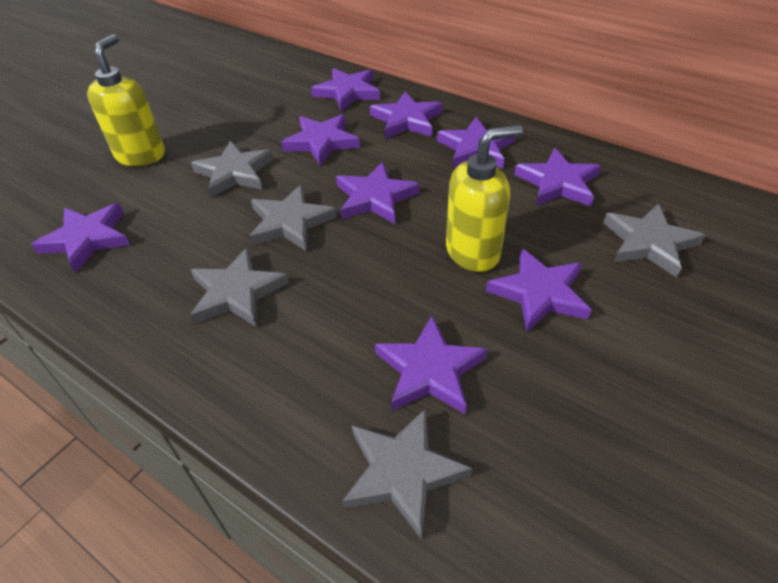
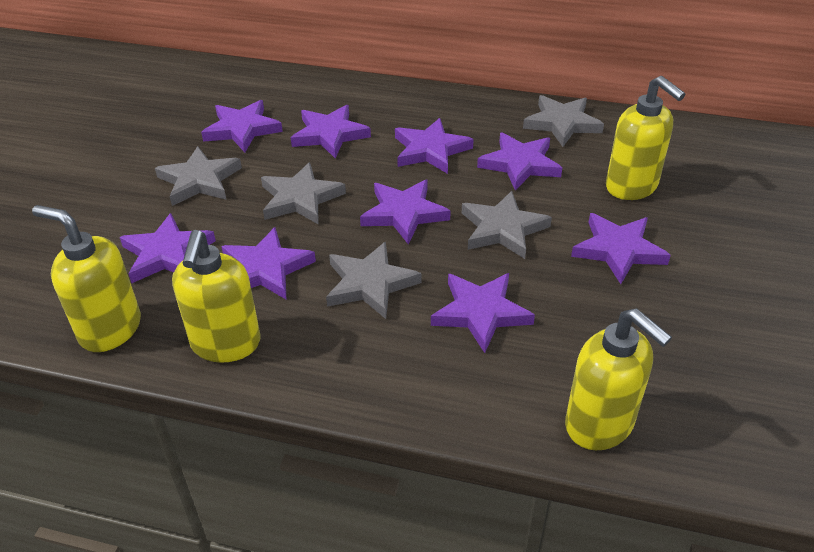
yellow soap dispenser: [87,34,165,166] [446,125,523,272] = 2 -> [32,205,141,352] [172,230,261,363] [565,308,672,450] [606,76,686,200] = 4

